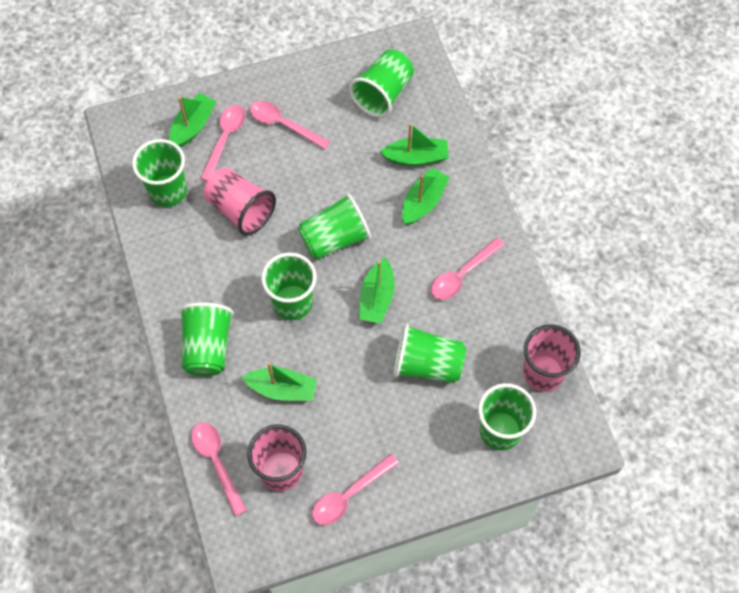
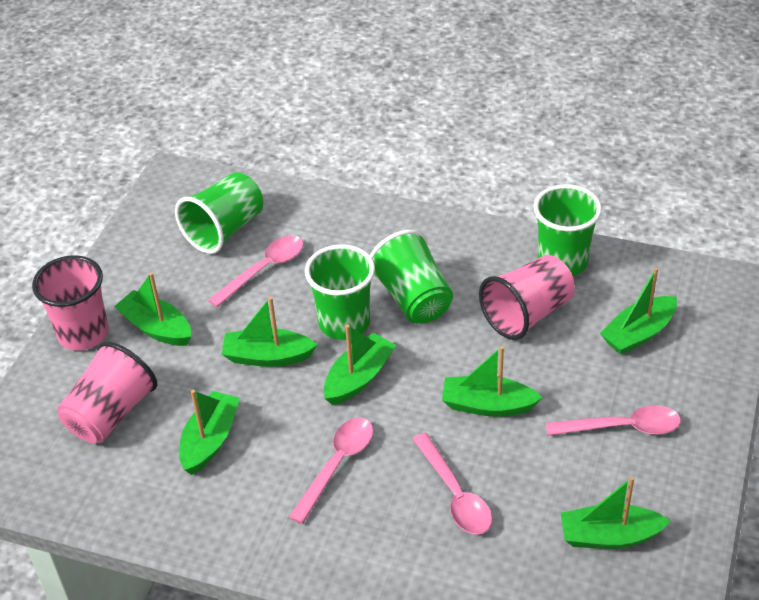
green boat: [169,93,217,148] [242,362,317,401] [359,257,395,324] [380,123,449,166] [402,168,450,225] = 5 -> [114,272,191,346] [179,390,240,475] [222,297,317,367] [324,325,396,405] [442,346,542,417] [561,476,670,549] [600,267,677,355] = 7
green cup: [132,139,187,207] [179,302,234,376] [261,252,317,320] [298,193,371,259] [349,49,414,118] [394,323,466,383] [478,383,536,451] = 7 -> [175,172,263,254] [305,244,375,340] [370,230,453,323] [533,184,602,276] = 4
pink spoon: [191,422,247,516] [200,105,245,181] [250,101,330,150] [312,454,399,525] [431,237,505,300] = 5 -> [208,235,304,307] [289,418,373,524] [412,433,492,534] [546,405,681,436] = 4

